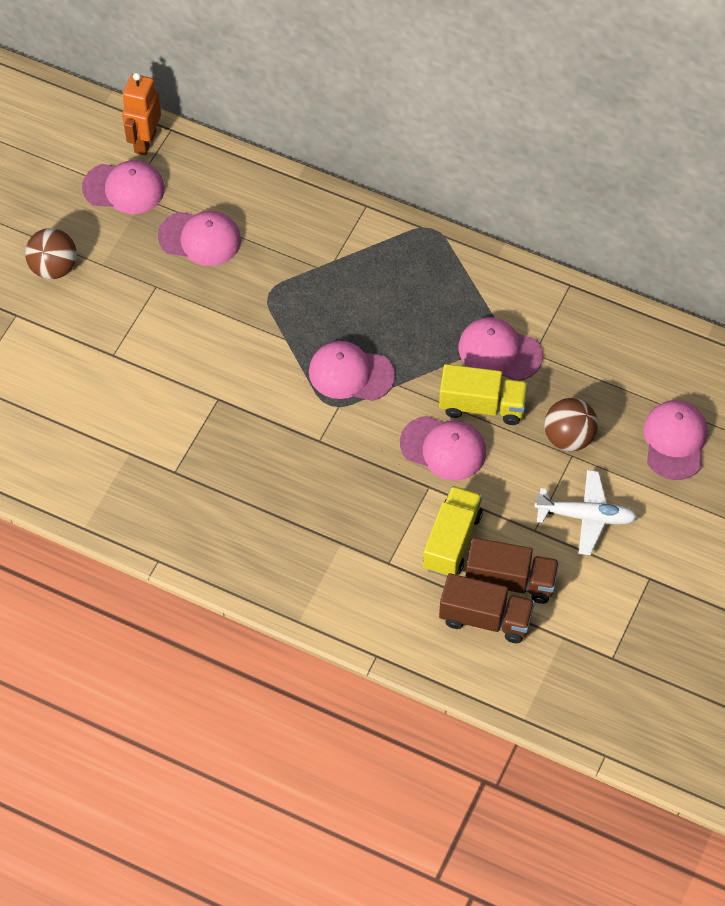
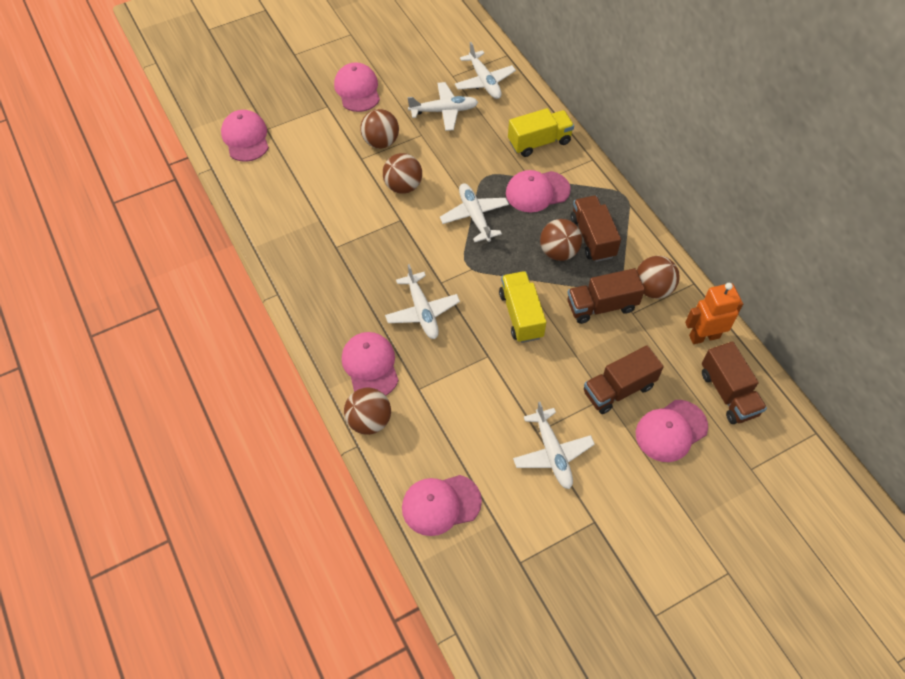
brown ball: [25,228,77,279] [544,398,598,451] = 2 -> [344,388,391,435] [360,109,399,149] [383,153,422,194] [540,219,582,261] [637,256,680,299] = 5
brown truck: [439,573,535,643] [465,538,559,604] = 2 -> [567,268,645,324] [571,196,621,262] [584,345,664,414] [702,341,767,424] = 4
white plane: [535,470,637,555] = 1 -> [385,264,460,339] [407,82,478,131] [440,183,509,242] [455,42,516,99] [513,402,595,489] = 5

